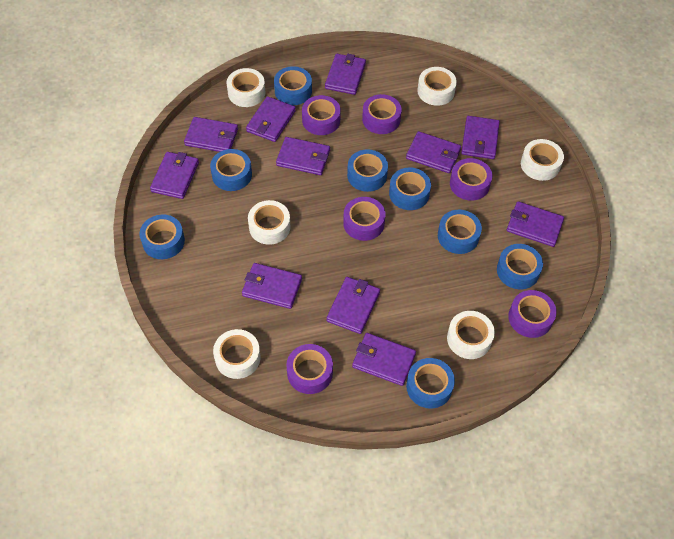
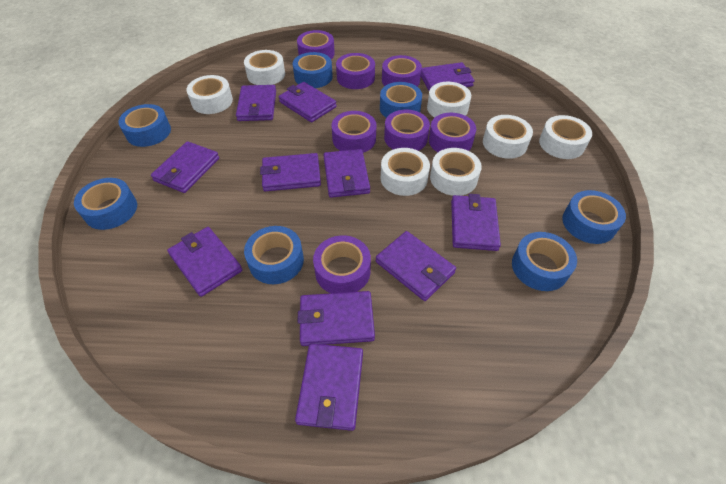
blue tape: [139,215,185,259] [210,149,252,191] [274,66,312,105] [347,150,388,192] [389,168,431,210] [406,358,455,409] [438,210,482,254] [497,244,543,289] = 8 -> [74,178,137,230] [118,104,171,147] [244,226,304,284] [293,52,333,88] [380,82,422,118] [512,232,577,291] [562,190,626,244] = 7
purple tape: [286,344,333,394] [302,95,341,135] [343,197,386,241] [362,94,402,134] [450,158,492,201] [508,290,557,338] = 6 -> [297,30,335,59] [313,236,371,293] [332,111,376,153] [336,53,375,89] [382,55,422,87] [384,110,430,151] [429,113,476,152] = 7
white tape: [213,329,261,379] [226,68,265,107] [248,200,291,245] [417,67,457,106] [447,311,495,359] [521,139,564,181] = 6 -> [186,75,233,114] [244,50,285,85] [381,148,430,196] [427,82,471,117] [430,148,482,196] [483,115,533,159] [539,115,592,159] = 7

